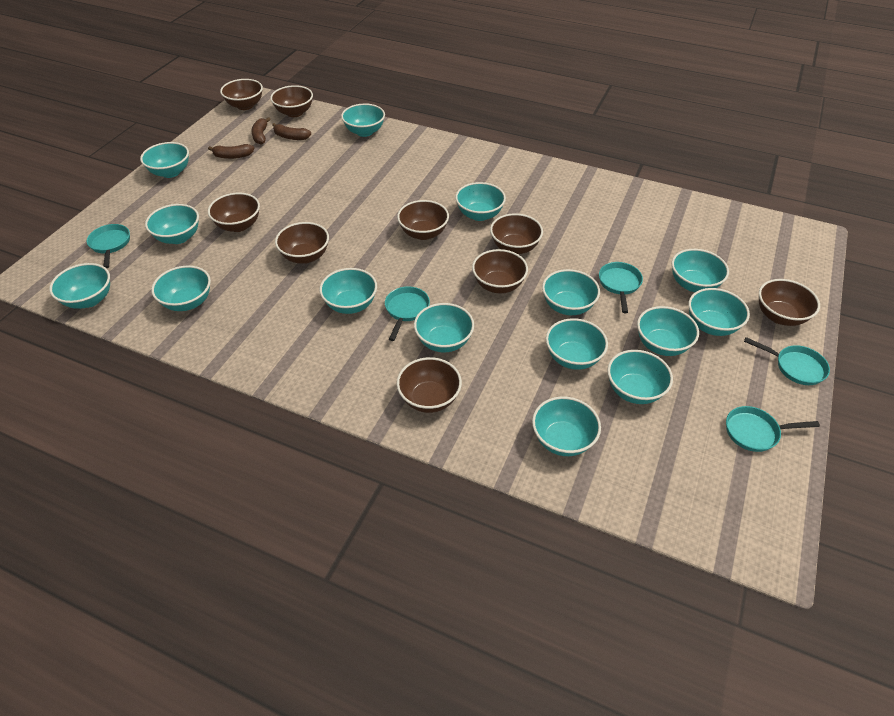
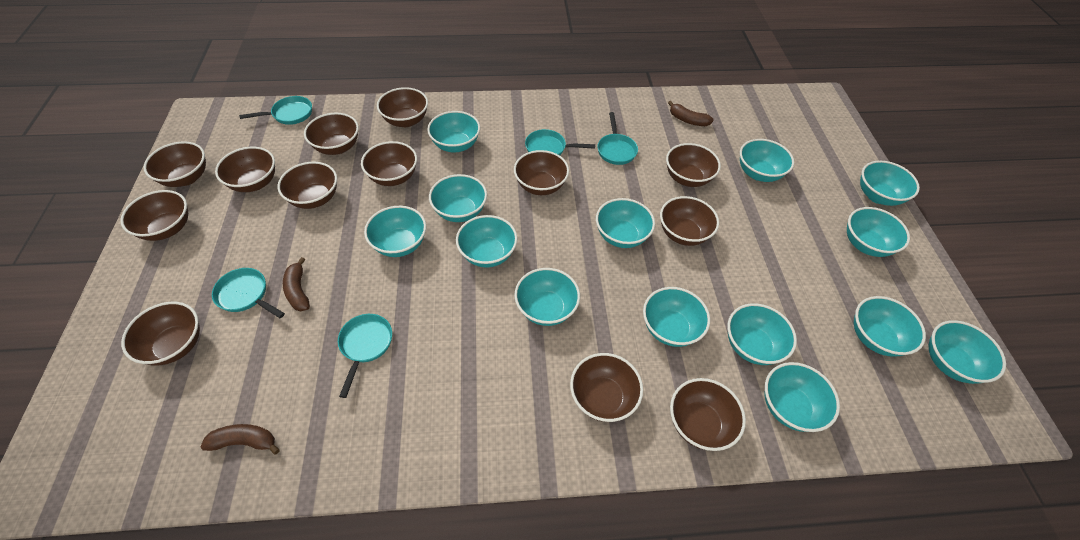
brown bowl: [208,193,260,232] [220,79,263,110] [270,85,313,117] [275,222,329,264] [397,200,449,240] [397,357,462,413] [472,249,528,293] [490,213,543,254] [759,279,820,326] = 9 -> [120,190,188,241] [121,302,200,366] [143,141,206,187] [215,147,275,192] [278,162,337,209] [304,113,359,155] [361,141,417,186] [377,87,428,127] [514,150,569,195] [570,353,643,422] [660,196,719,246] [666,143,721,187] [670,378,746,451] = 13
turquoise bowl: [49,263,110,309] [140,142,189,178] [145,204,199,244] [151,266,211,311] [319,268,377,314] [341,104,385,137] [414,303,474,352] [455,182,506,221] [532,396,601,456] [542,269,600,315] [546,318,608,370] [607,350,673,404] [637,306,699,356] [672,249,729,292] [688,288,750,336] = 15 -> [364,206,426,257] [427,111,480,152] [429,174,487,222] [456,215,517,268] [514,268,580,326] [596,198,655,248] [643,287,710,347] [727,303,797,365] [740,139,794,182] [765,362,840,432] [847,207,910,257] [854,296,926,357] [860,161,920,206] [929,320,1006,384] = 14

